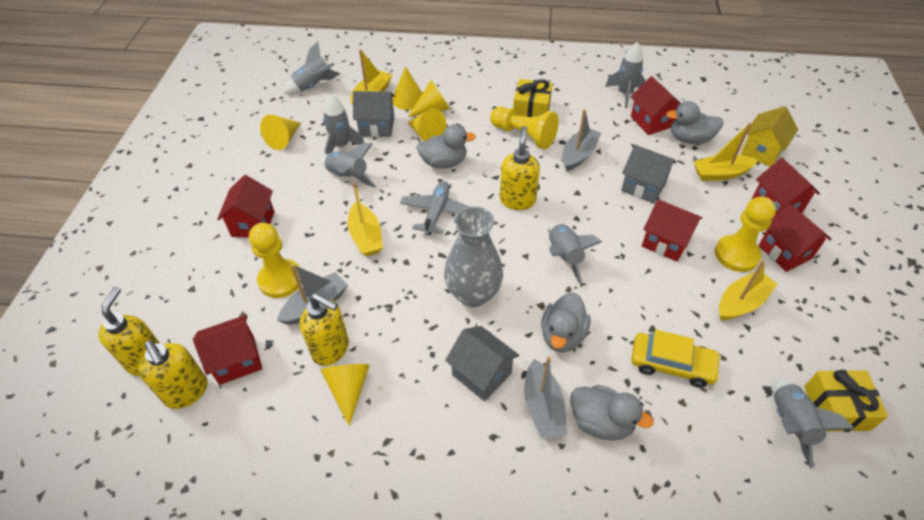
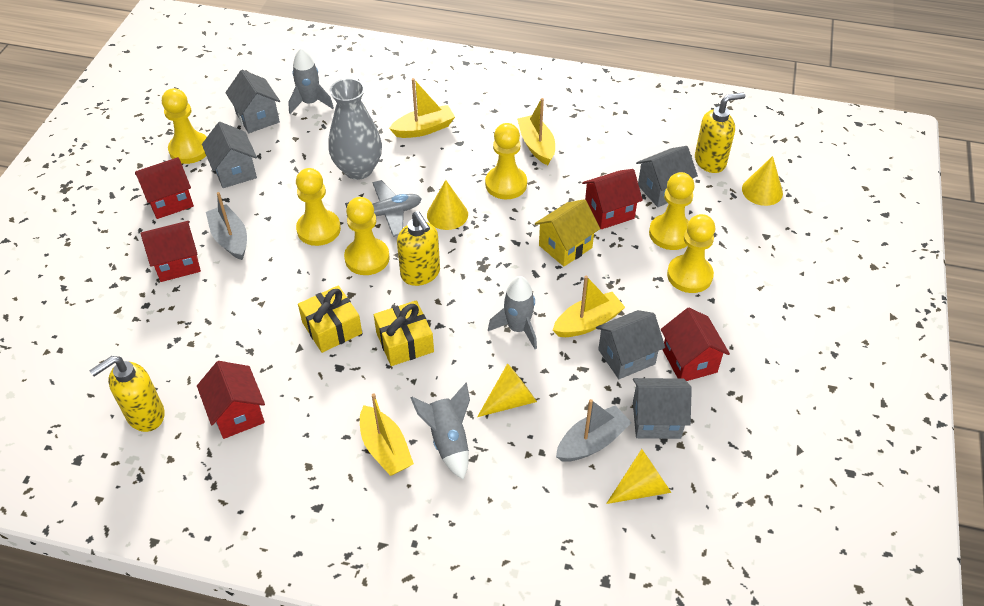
grey boat: [277,264,348,325] [524,356,567,439] [562,109,601,171] = 3 -> [206,192,247,260] [556,399,632,462] = 2
grey duck: [416,124,476,169] [541,292,591,353] [570,385,654,441] [666,101,724,144] = 4 -> none = 0
grey house: [353,91,395,137] [445,326,519,401] [621,145,676,204] = 3 -> [202,122,257,188] [225,70,280,133] [596,310,665,379] [633,378,692,439] [636,146,698,207] = 5
grey rocket: [283,41,340,94] [321,143,376,187] [323,94,364,155] [549,223,602,284] [605,42,645,108] [773,378,855,469] = 6 -> [288,48,334,114] [411,383,470,479] [488,276,537,349] = 3
red house: [193,315,262,385] [217,175,274,238] [631,76,681,135] [642,199,702,262] [752,158,820,217] [758,203,831,272] = 6 -> [135,157,194,219] [140,221,201,282] [197,361,265,439] [582,169,643,229] [661,308,730,381] = 5
yellow car: [631,330,721,388] = 1 -> none = 0
yellow cone: [260,115,301,150] [320,364,370,426] [392,66,422,110] [407,108,446,141] [408,80,450,117] = 5 -> [427,180,468,230] [477,363,537,417] [606,449,672,504] [742,156,783,206] = 4
yellow pawn: [249,223,301,298] [490,107,559,149] [715,197,776,272] = 3 -> [162,88,207,164] [296,168,341,246] [344,197,390,275] [485,123,527,199] [649,172,695,250] [667,214,715,293] = 6
yellow soap dispenser: [98,287,161,376] [139,340,207,409] [300,293,349,366] [500,126,540,210] = 4 -> [90,356,165,432] [397,211,440,286] [695,92,745,173] = 3

